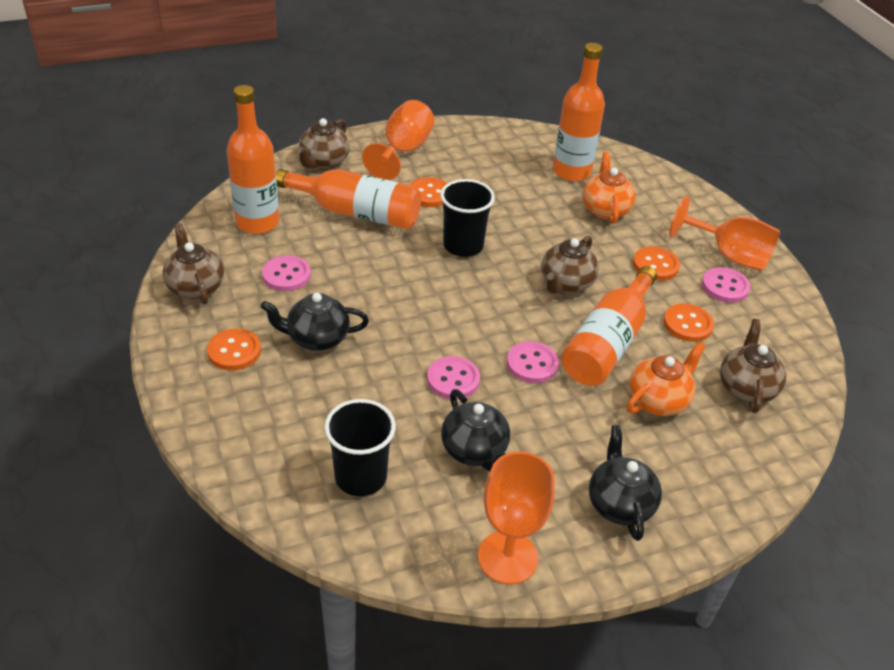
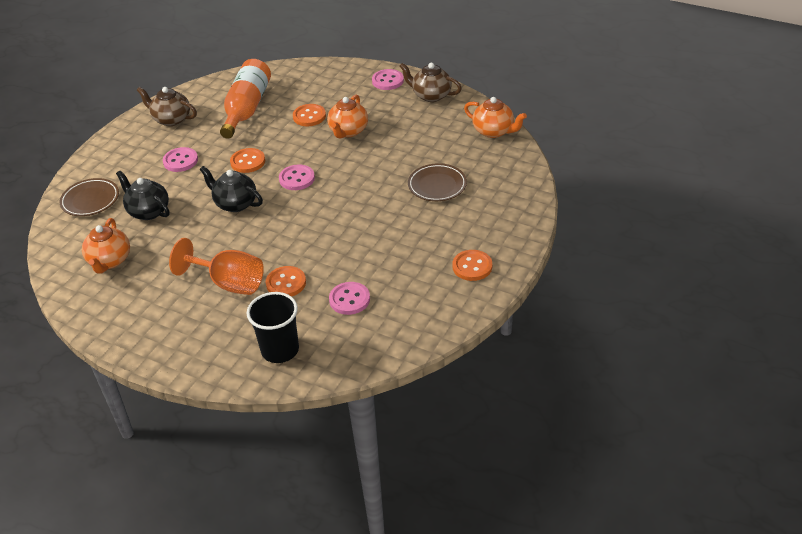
black cup: [324,399,396,496] [440,179,495,257] = 2 -> [247,292,299,363] = 1
black teapot: [260,293,369,351] [441,389,510,472] [589,425,662,541] = 3 -> [116,171,170,220] [199,166,263,212] = 2
brown plate: none = 0 -> [60,178,119,216] [408,163,467,201] = 2
brown teapot: [162,223,224,305] [297,118,350,170] [541,236,599,294] [720,319,786,413] = 4 -> [137,87,197,126] [399,63,462,102] = 2
orange bottle: [227,85,279,234] [276,169,421,229] [553,43,605,181] [561,266,657,386] = 4 -> [220,59,271,139] = 1
orange goblet: [362,100,435,180] [478,451,555,584] [669,196,780,271] = 3 -> [169,238,264,295] = 1
orange teapot: [583,152,636,224] [627,342,706,416] = 2 -> [82,218,130,274] [327,95,368,138] [464,97,527,138] = 3

